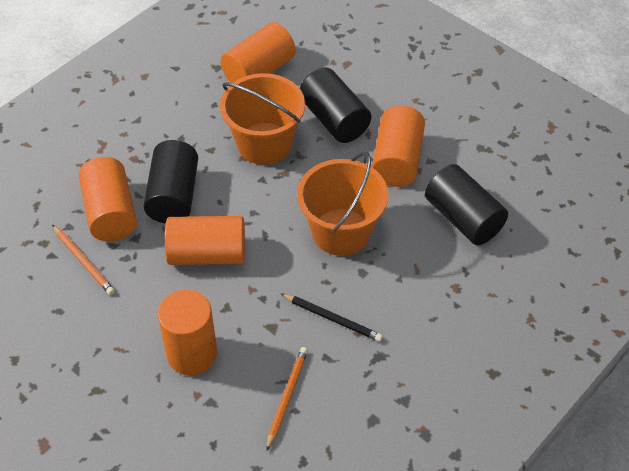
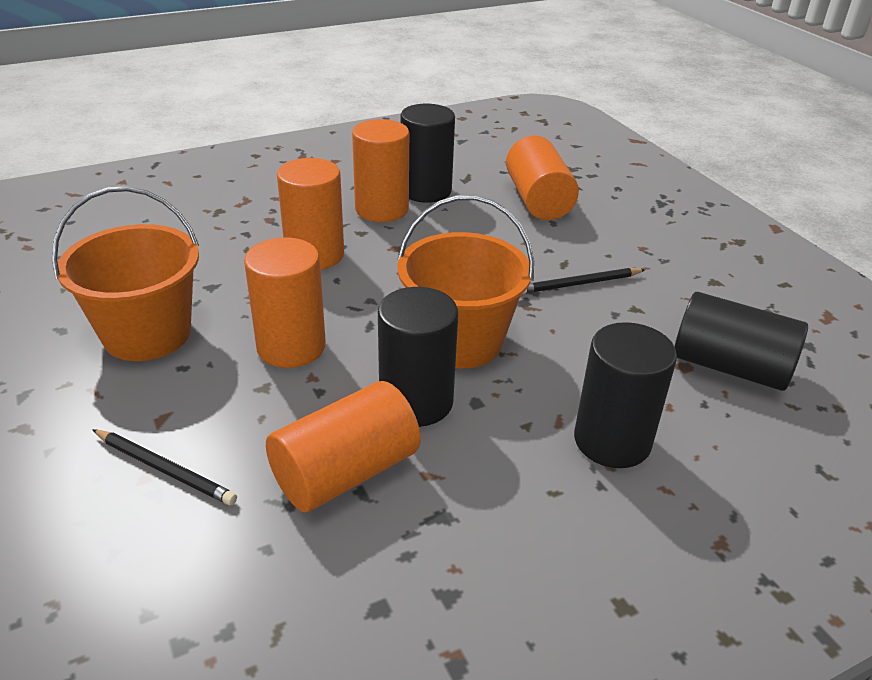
black cylinder: [144,140,198,224] [300,68,371,143] [425,164,508,245] = 3 -> [378,287,458,427] [400,104,455,203] [574,322,677,468] [674,292,808,391] = 4
black pencil: [281,294,383,342] = 1 -> [92,429,237,505] [523,268,645,294] = 2
orange pencil: [52,225,115,295] [266,347,308,451] = 2 -> none = 0

